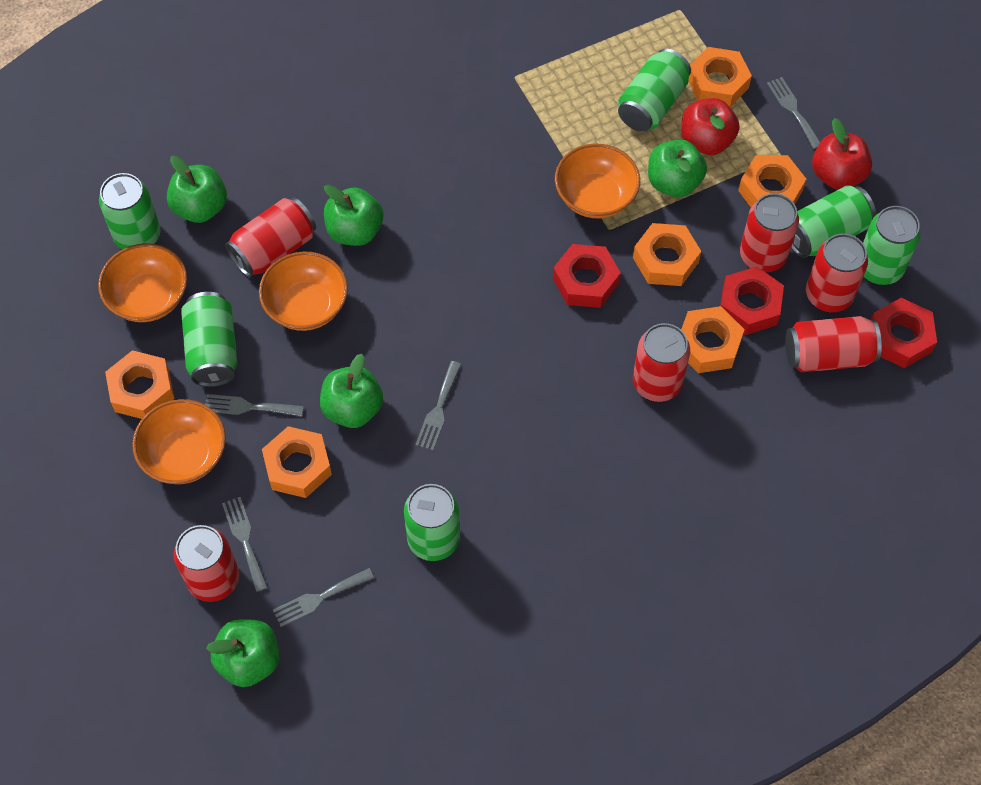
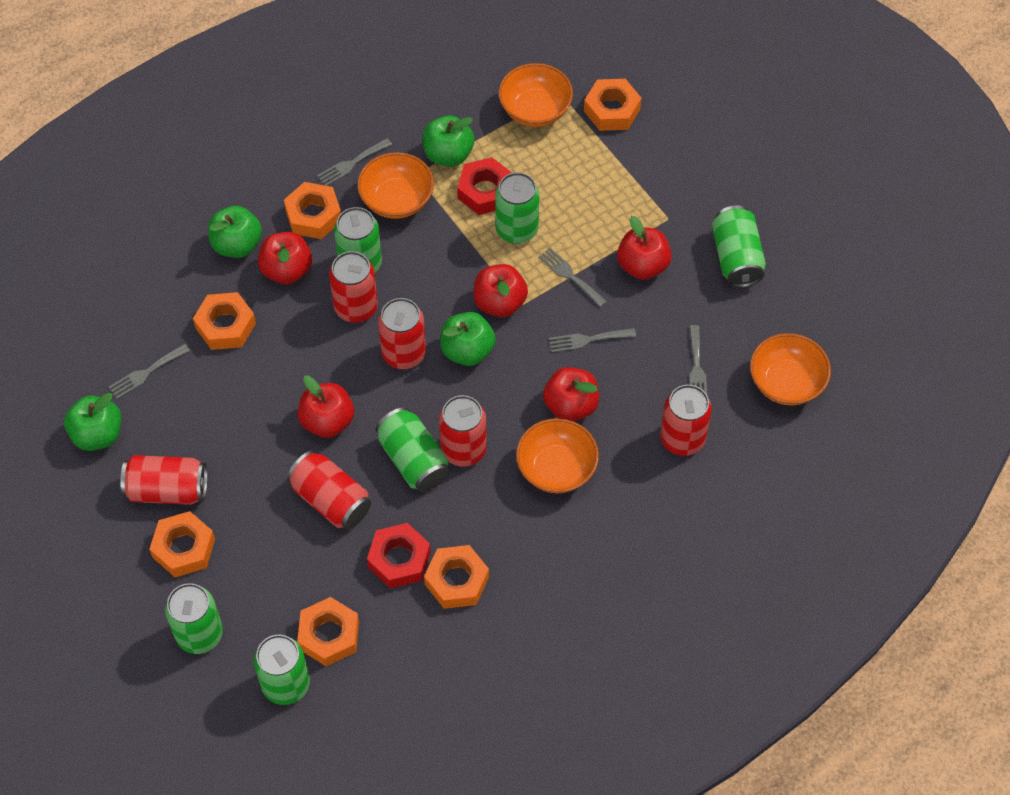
green apple: [167,156,227,223] [206,619,279,687] [320,354,383,428] [324,185,384,246] [648,139,707,197] = 5 -> [64,393,121,451] [208,206,262,258] [422,115,475,166] [440,312,496,366] = 4
red apple: [681,98,740,155] [812,118,872,190] = 2 -> [258,232,312,284] [298,375,354,438] [473,264,528,317] [543,367,599,421] [617,216,672,280] = 5
red nut: [553,244,621,308] [720,266,784,335] [871,298,937,368] = 3 -> [367,523,431,589] [457,157,512,215] = 2

